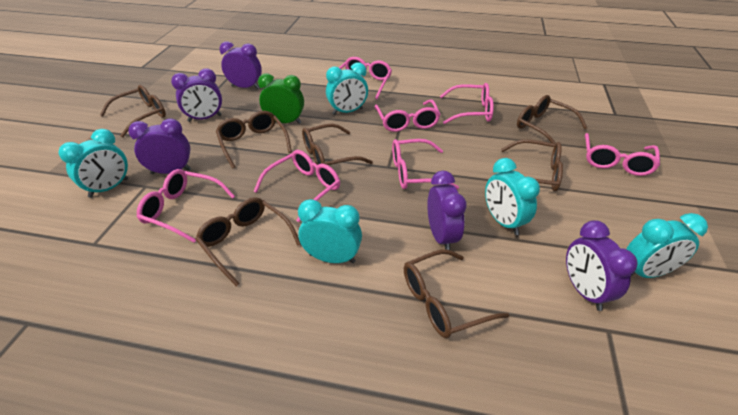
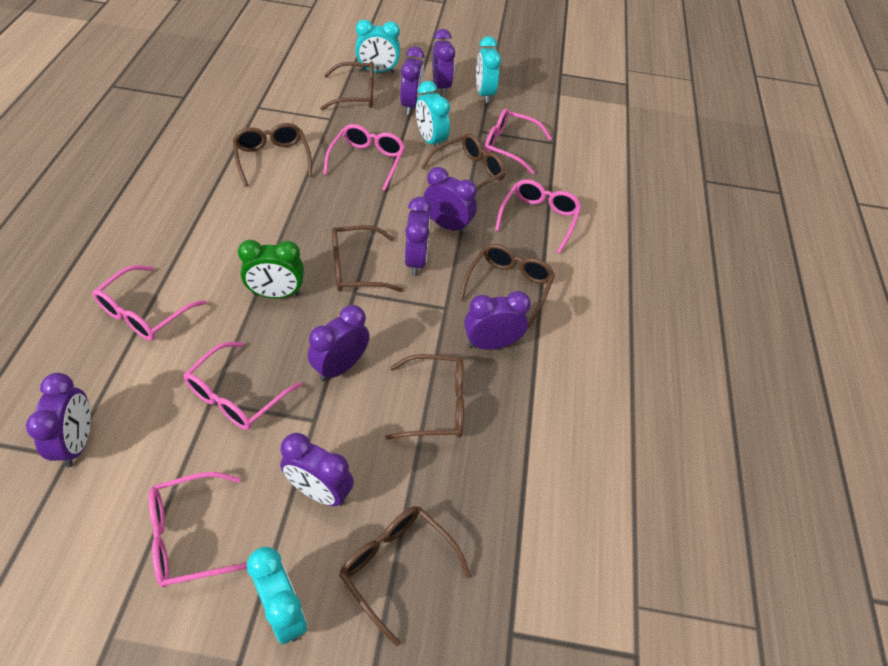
pink glasses: [137,169,235,243] [253,150,340,222] [339,57,392,99] [375,100,441,132] [392,139,459,189] [440,83,494,124] [585,133,660,176] = 7 -> [92,265,206,341] [148,472,247,588] [184,342,302,430] [323,124,405,191] [484,108,552,174] [495,179,582,253] = 6
purple clock: [128,118,191,174] [171,68,222,122] [220,41,262,89] [427,171,467,250] [566,220,638,311] = 5 -> [26,373,91,467] [280,433,354,506] [308,305,369,382] [400,47,425,115] [405,197,431,276] [423,167,477,234] [432,29,455,96] [464,291,531,350] = 8
turquoise clock: [58,129,128,198] [298,199,362,263] [326,62,368,115] [485,158,540,235] [627,213,708,278] = 5 -> [247,547,307,644] [355,19,400,73] [416,81,450,151] [476,36,501,103] = 4

